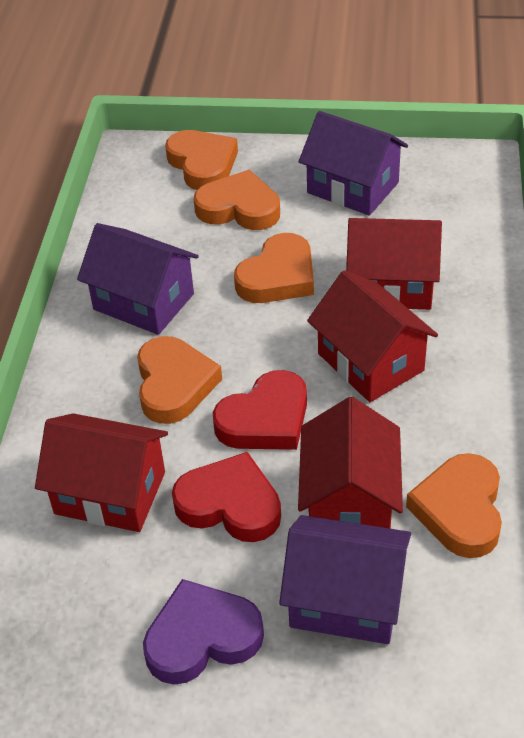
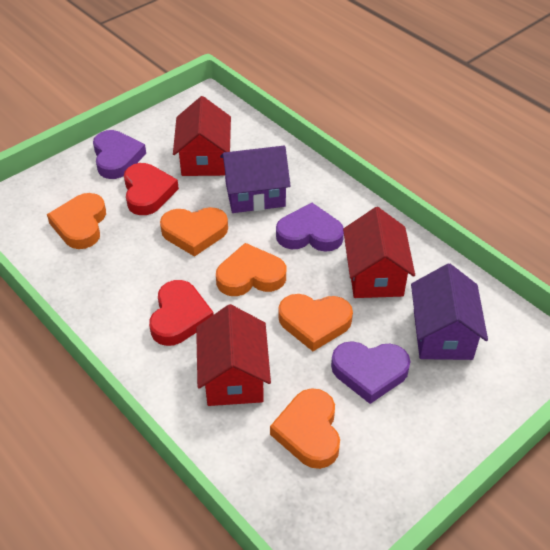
purple heart: [143,579,264,685] = 1 -> [93,130,146,179] [276,203,344,252] [331,341,411,404] = 3
purple house: [77,223,199,335] [279,515,411,644] [299,111,408,216] = 3 -> [220,146,290,213] [411,264,488,360] = 2
red house: [35,413,168,532] [298,397,403,529] [307,270,438,402] [346,218,442,310] = 4 -> [173,96,231,176] [196,304,271,406] [343,207,415,298] = 3

